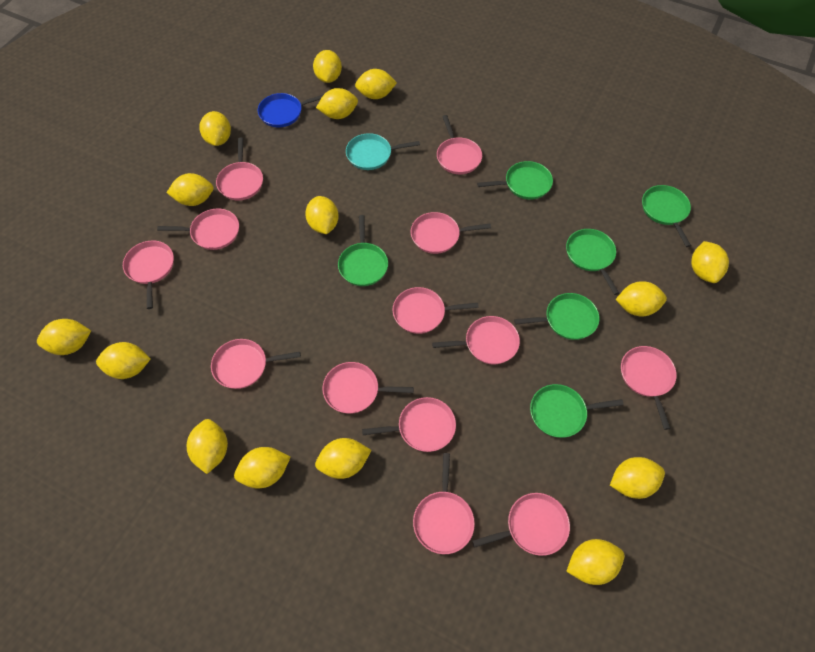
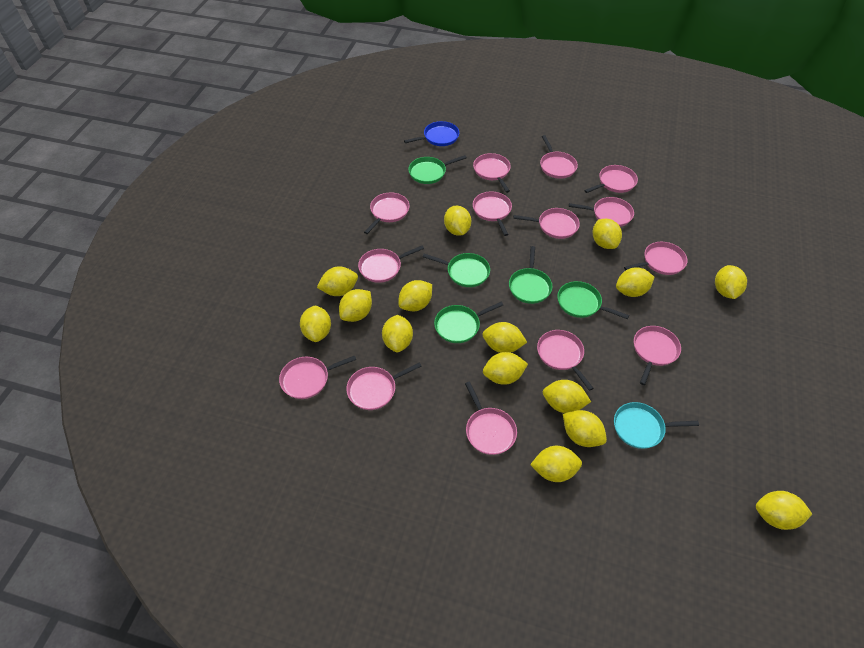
green pan: [338,215,388,286] [477,161,553,200] [514,293,599,340] [530,384,623,438] [566,229,619,295] [642,185,691,247] = 6 -> [408,155,467,184] [423,253,490,287] [434,302,503,343] [509,246,552,304] [557,281,629,319] = 5
pink pan: [123,241,174,309] [157,209,239,250] [211,339,301,389] [216,138,263,200] [322,362,414,414] [362,397,456,452] [393,287,479,334] [411,212,491,254] [413,453,475,554] [432,316,520,364] [437,115,482,174] [472,493,570,556] [621,346,677,430] = 13 -> [279,355,356,399] [346,362,422,410] [358,246,424,283] [364,193,410,234] [465,382,517,455] [473,153,511,193] [473,191,512,236] [514,208,580,239] [537,330,594,391] [540,135,578,179] [569,197,634,227] [584,165,638,193] [624,242,687,275] [634,326,681,385] = 14

